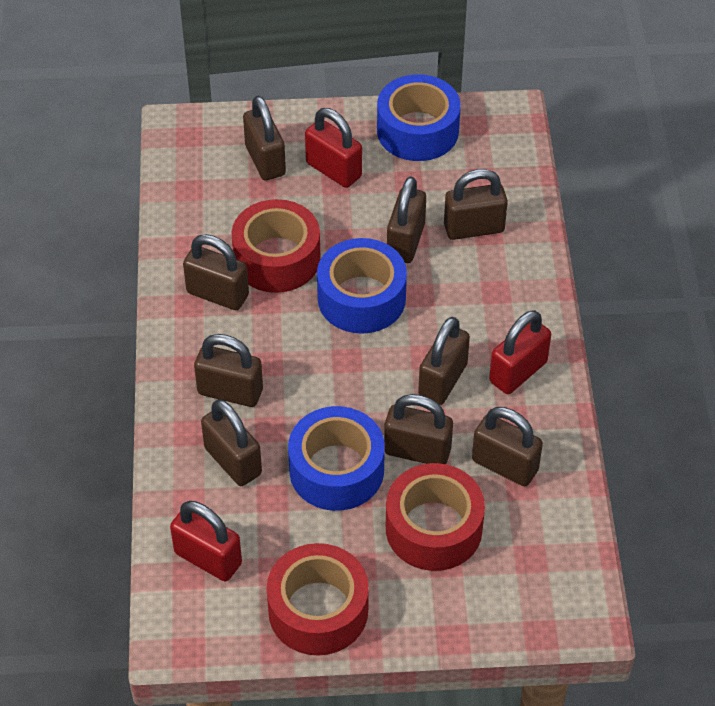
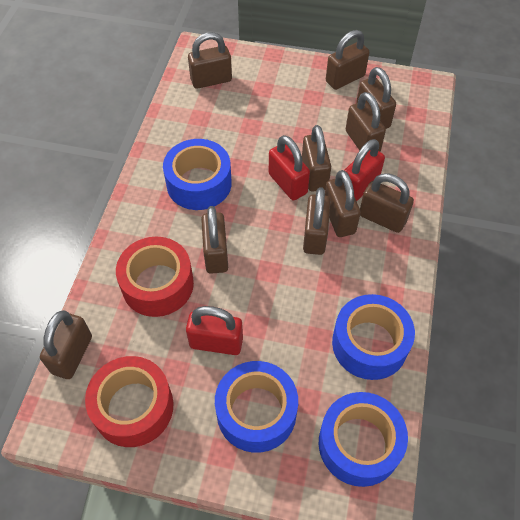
blue tape: [288,406,385,511] [317,238,407,334] [377,74,461,161] = 3 -> [163,139,232,210] [215,361,298,453] [319,392,408,487] [332,294,415,380] = 4
brown padlock: [183,234,249,310] [194,334,263,407] [201,399,262,486] [243,96,286,181] [384,394,453,464] [387,176,426,263] [418,317,470,405] [444,169,508,240] [472,407,543,486] = 9 -> [40,310,92,379] [188,32,232,89] [201,206,228,274] [302,125,331,192] [303,187,330,255] [325,170,361,237] [326,30,369,90] [346,92,386,152] [356,67,396,129] [360,173,414,233] = 10
red tape: [231,199,321,293] [266,543,369,656] [386,463,485,571] = 3 -> [85,356,174,447] [116,237,194,317] = 2

